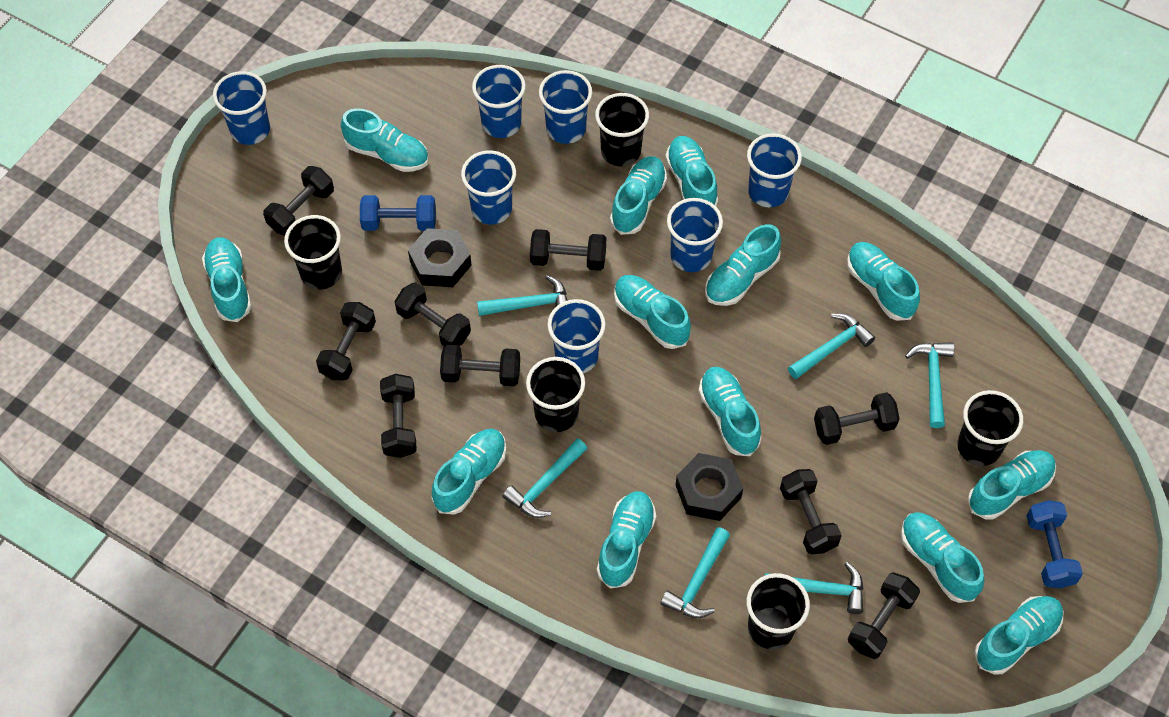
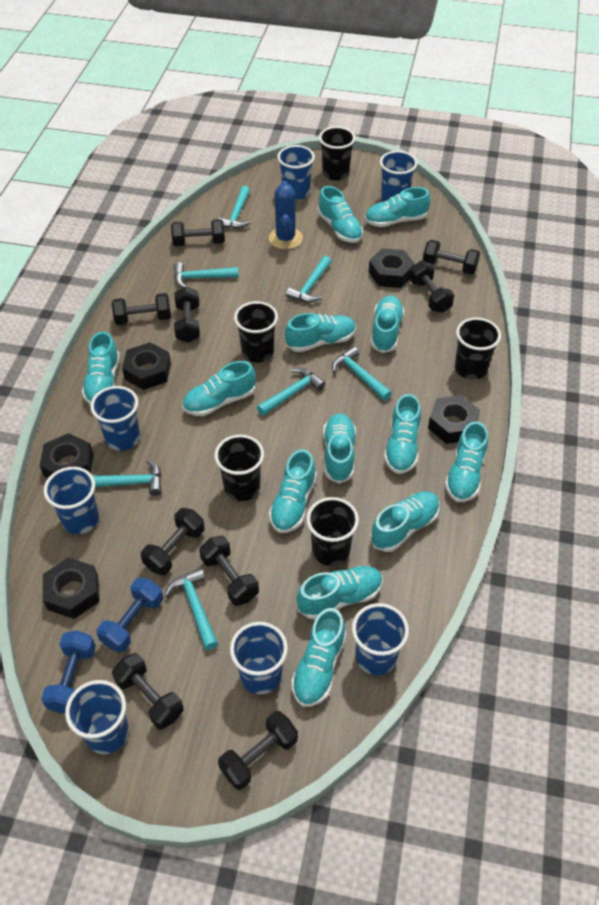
black nut: [408,228,472,287] [676,453,743,521] = 2 -> [40,433,93,478] [43,558,100,619] [122,342,171,390] [369,248,415,288] [428,395,480,444] = 5
blue cactus: none = 0 -> [269,181,303,249] = 1
turquoise hammer: [477,275,568,316] [502,438,588,518] [660,527,730,618] [765,562,864,614] [788,313,875,379] [905,342,954,428] = 6 -> [93,460,161,496] [164,568,218,650] [174,262,239,288] [218,186,251,229] [257,368,325,416] [286,256,331,303] [332,346,392,401] = 7

